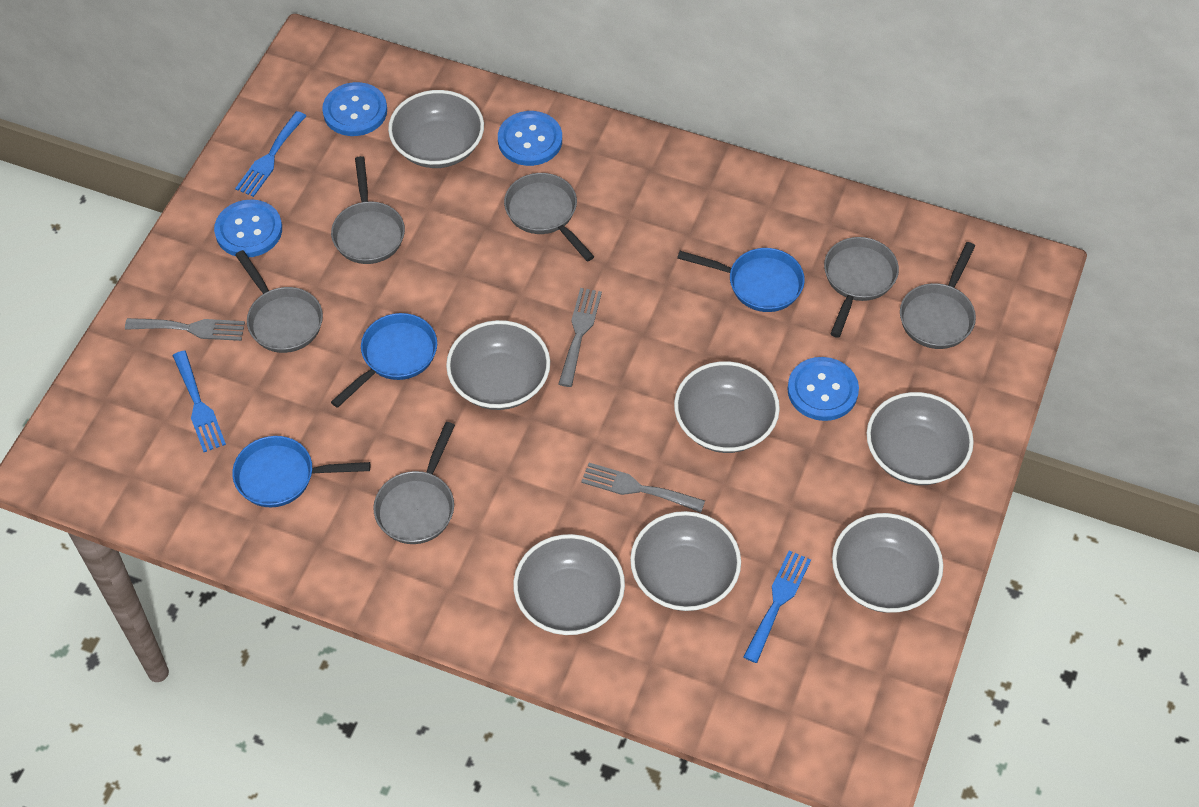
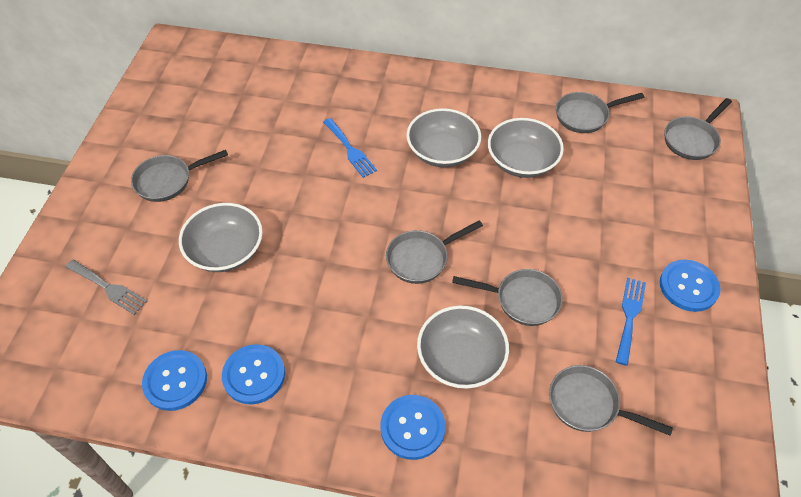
blue fork: [172,351,226,452] [235,111,306,197] [743,550,811,663] = 3 -> [323,118,377,178] [616,278,646,366] = 2
blue pan: [232,436,370,507] [331,313,437,408] [677,248,805,312] = 3 -> none = 0
grey bowl: [388,90,484,168] [446,320,550,410] [513,534,625,635] [630,511,741,611] [674,361,780,453] [832,513,943,613] [867,392,974,485] = 7 -> [179,203,263,272] [406,108,481,167] [417,305,509,389] [488,118,564,178] = 4
grey fork: [125,318,245,341] [559,288,602,387] [581,463,705,513] = 3 -> [65,260,148,315] = 1

